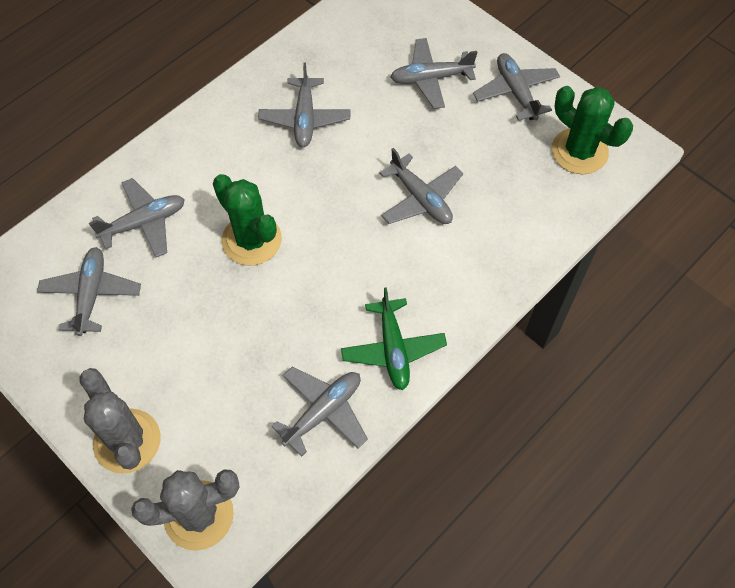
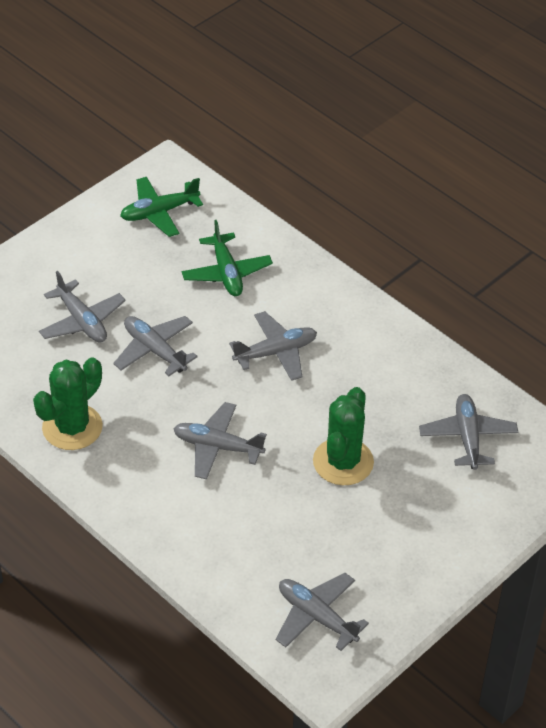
green plane: [341,287,447,390] = 1 -> [120,177,203,237] [182,220,273,296] = 2
grey cactus: [79,368,160,474] [131,470,240,551] = 2 -> none = 0
grey plane: [37,247,141,336] [89,178,185,258] [258,62,350,147] [272,366,368,457] [379,148,463,224] [391,38,477,109] [473,53,560,121] = 7 -> [39,271,126,343] [113,316,198,376] [174,402,267,480] [229,311,317,381] [276,573,369,651] [419,394,518,470] = 6

